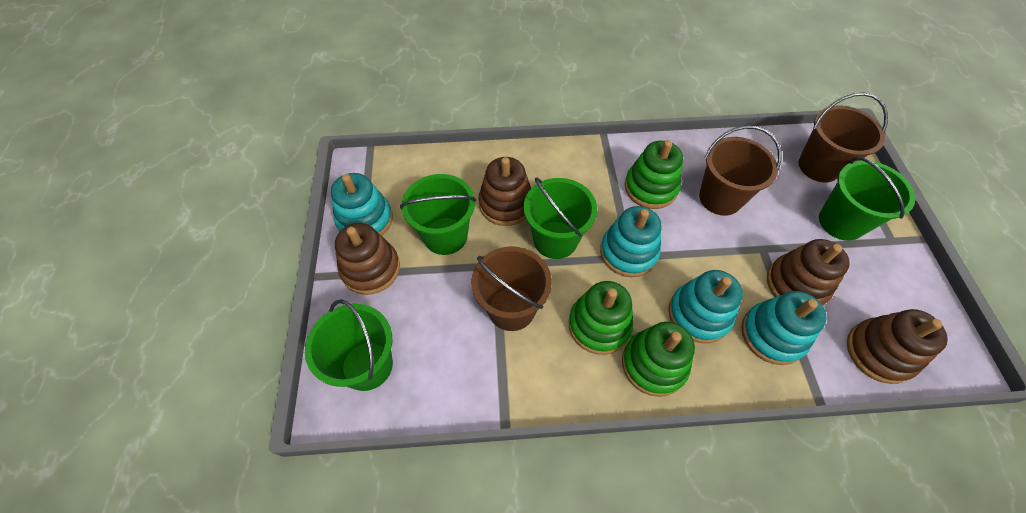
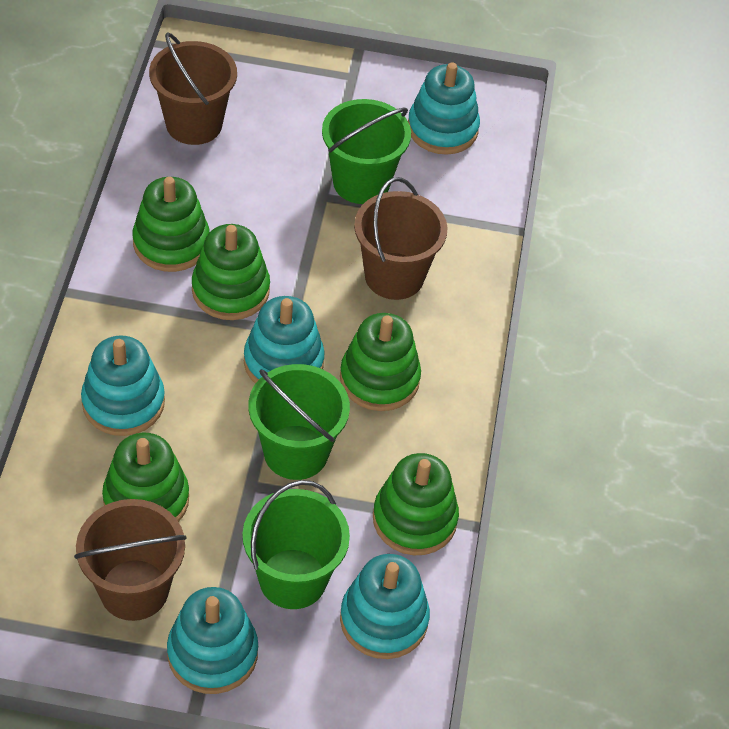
brown stacking toy: [335,223,400,295] [478,157,531,226] [767,239,850,306] [847,309,948,384] = 4 -> none = 0
green bucket: [305,299,393,391] [400,174,476,255] [524,177,597,259] [819,157,915,241] = 4 -> [242,480,350,609] [249,364,350,480] [322,99,411,204] = 3
green stacking toy: [569,281,634,355] [622,322,695,397] [624,140,683,209] = 3 -> [102,433,189,522] [132,177,210,272] [192,224,270,320] [340,313,421,411] [373,453,459,555] = 5
turquoise stacking toy: [331,173,393,236] [600,206,662,277] [668,270,743,343] [741,291,827,365] = 4 -> [81,336,165,436] [167,587,258,694] [244,296,325,384] [340,554,430,659] [408,63,480,155] = 5

